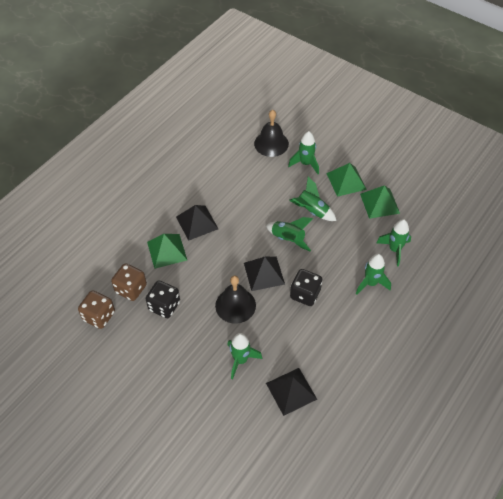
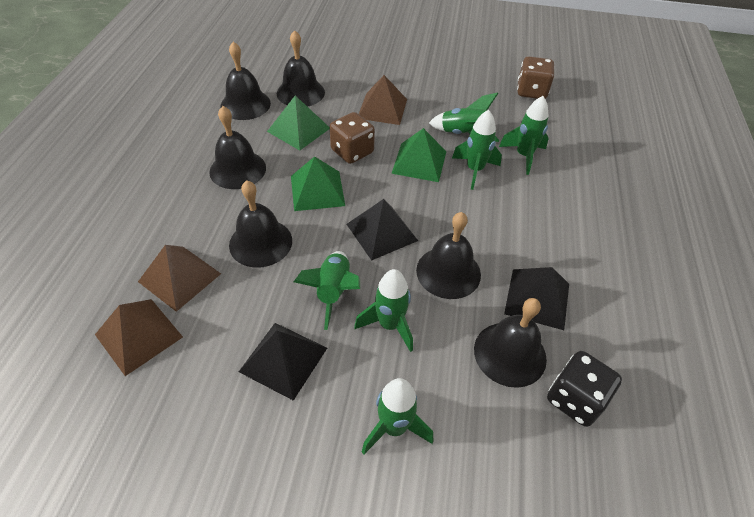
black bell: [215,275,256,324] [254,110,289,157] = 2 -> [209,106,266,189] [221,42,271,120] [229,180,292,268] [277,30,325,107] [416,212,481,299] [474,298,547,388] = 6
black dice: [146,280,180,318] [290,269,322,306] = 2 -> [547,351,622,427] = 1
brown pyramid: none = 0 -> [95,299,183,376] [138,245,221,312] [359,75,407,125] = 3

